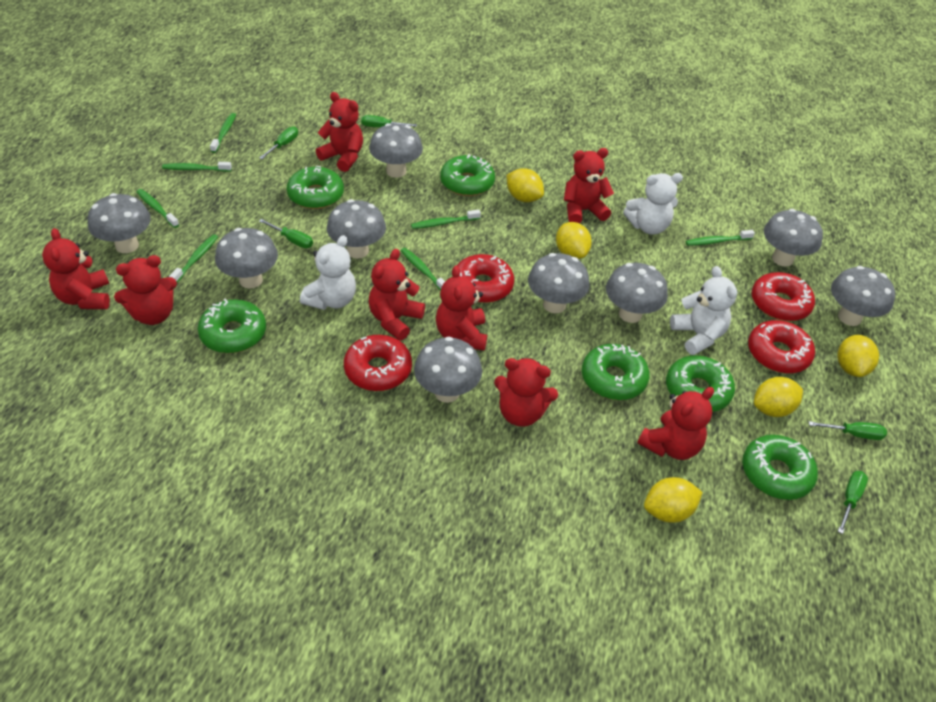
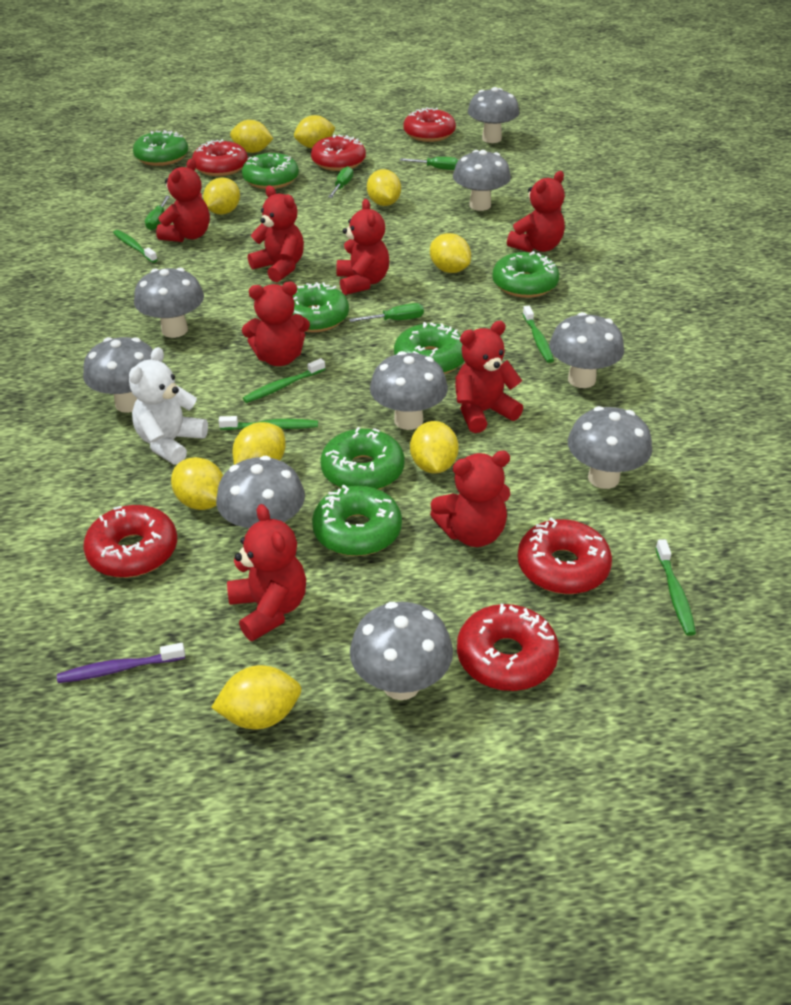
green donut: [198,299,266,353] [287,166,344,209] [440,154,495,196] [582,344,650,400] [666,355,735,412] [742,435,818,500] = 6 -> [133,130,188,166] [242,153,299,189] [292,282,349,332] [312,485,402,556] [320,427,405,490] [394,322,464,374] [492,251,559,298] = 7
green screwdriver: [259,126,298,159] [259,219,313,248] [361,115,417,127] [809,421,887,440] [838,471,868,534] = 5 -> [145,196,170,230] [328,166,353,198] [349,303,424,322] [400,157,459,170] = 4
green toothbrush: [137,189,179,228] [162,162,232,172] [169,234,218,283] [210,113,236,153] [401,248,445,291] [411,209,481,229] [686,230,755,246] = 7 -> [113,230,158,263] [219,416,318,430] [243,358,325,403] [523,306,554,363] [656,539,696,636] = 5
purple toothbrush: none = 0 -> [57,643,185,683] = 1
red donut: [344,335,412,391] [457,254,514,303] [748,320,815,373] [752,272,815,321] = 4 -> [83,505,177,578] [192,139,248,176] [311,135,366,171] [403,107,456,142] [457,604,559,691] [517,517,612,594] = 6
white teddy bear: [300,235,356,310] [623,173,683,235] [670,266,737,355] = 3 -> [129,347,208,465] = 1
yellow lemon: [507,168,544,202] [556,222,592,259] [644,477,703,523] [754,377,803,417] [837,335,879,377] = 5 -> [171,457,223,510] [203,177,240,215] [211,665,301,729] [230,120,273,153] [232,422,286,465] [294,115,336,148] [367,169,401,206] [410,421,459,474] [430,233,471,273] = 9

